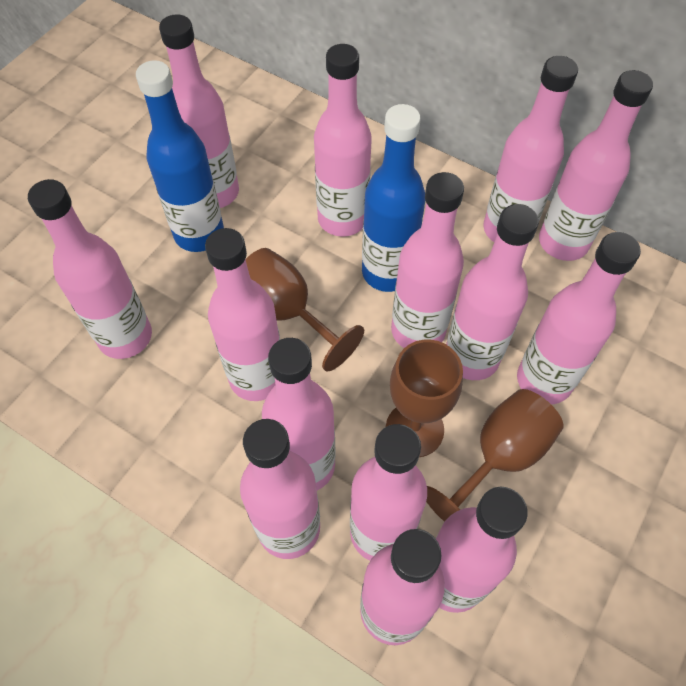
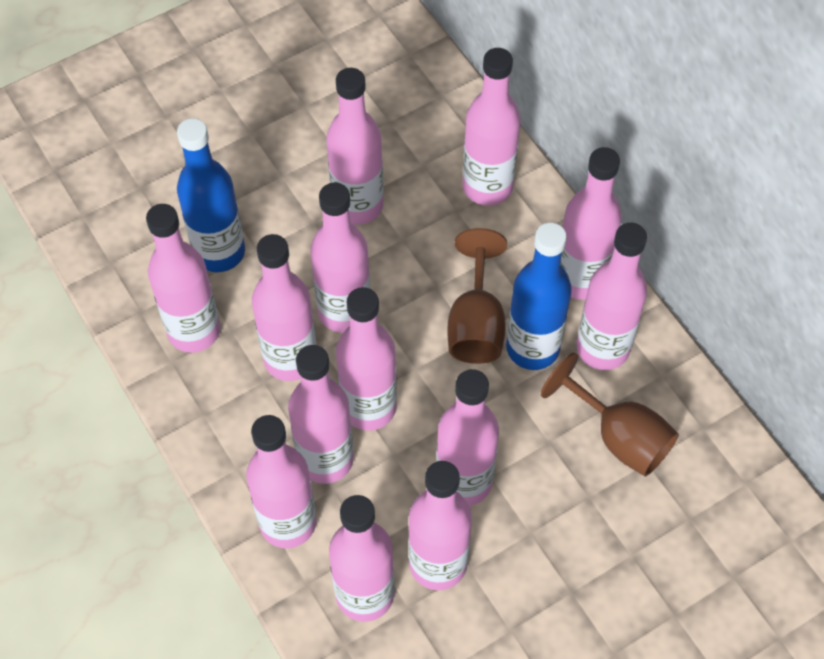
brown goblet: [246,248,364,372] [386,339,463,457] [426,389,564,522] = 3 -> [447,228,507,364] [541,353,679,477] = 2
pink bottle: [28,179,152,359] [159,14,239,208] [205,228,280,401] [240,419,320,559] [262,338,336,490] [314,44,372,237] [350,424,427,561] [360,529,445,645] [391,172,464,348] [435,487,528,613] [446,204,539,380] [483,56,578,242] [517,232,641,404] [539,70,653,261] = 14 -> [146,204,220,353] [246,415,316,548] [252,234,316,381] [288,345,354,484] [310,183,370,333] [326,68,384,225] [329,495,395,622] [336,287,397,431] [408,461,472,590] [436,369,499,506] [462,48,520,206] [561,147,622,300] [577,223,647,370] = 13

